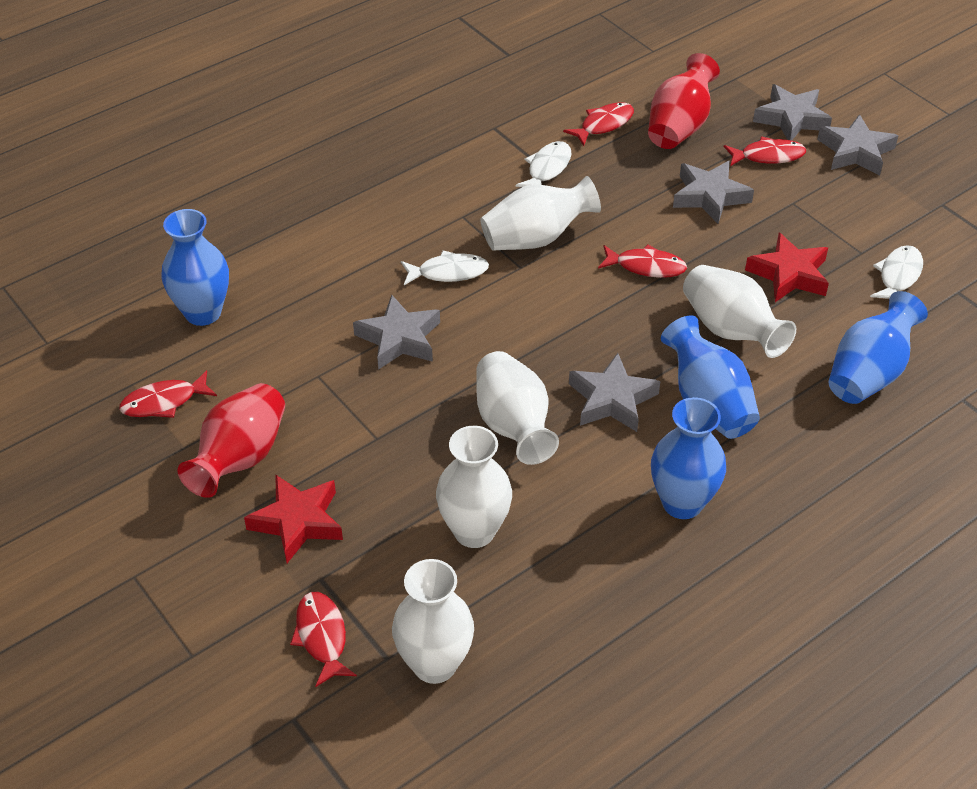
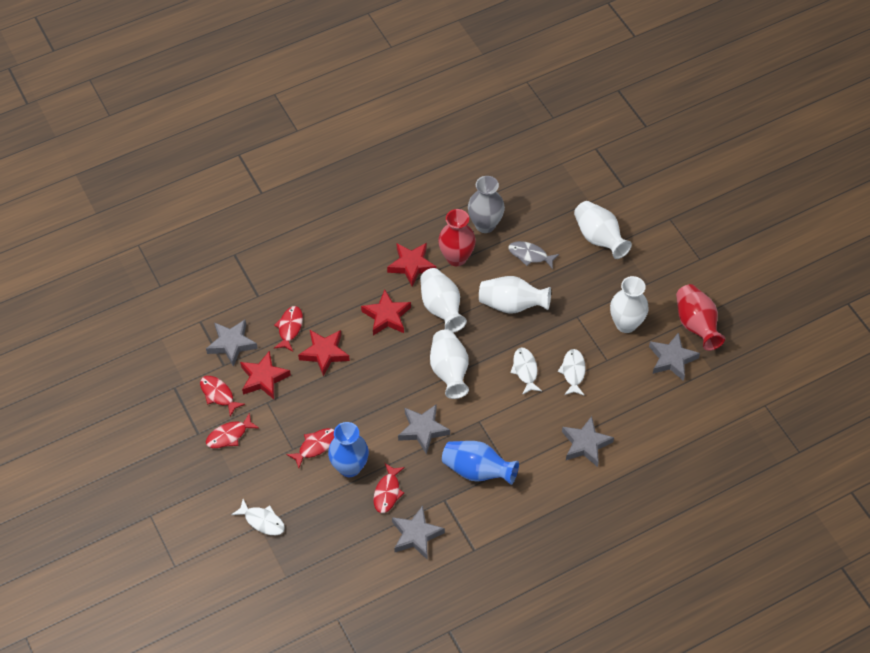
blue vase: [161,209,229,326] [651,397,726,519] [661,315,760,439] [829,291,928,404] = 4 -> [328,422,369,477] [442,441,519,485] = 2
grey fish: none = 0 -> [508,241,559,269] = 1
grey vase: none = 0 -> [468,176,505,233] = 1
red star: [244,475,343,563] [745,233,829,302] = 2 -> [240,350,291,399] [298,330,350,376] [361,289,411,335] [387,243,436,286] = 4

